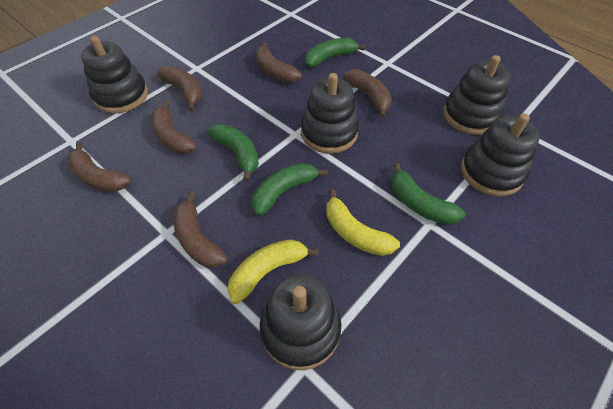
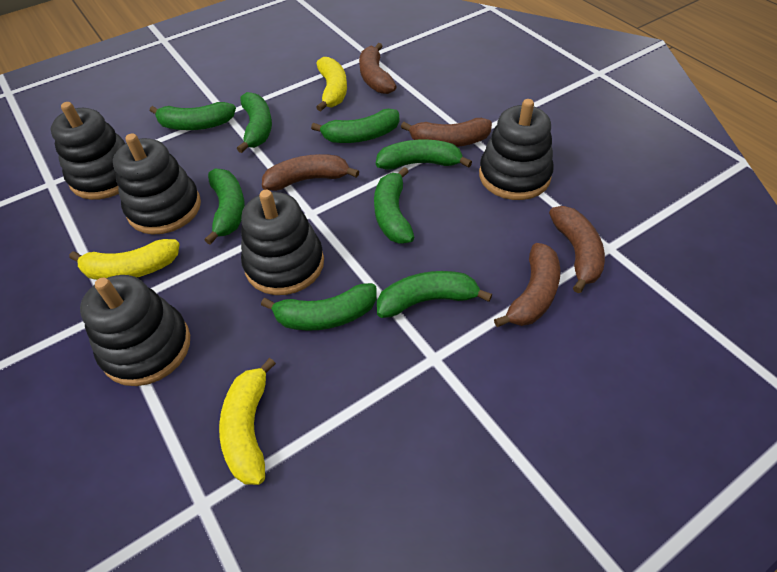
brown banana: [67,142,131,192] [151,101,197,154] [157,66,202,111] [173,192,227,268] [255,42,301,83] [343,69,392,118] = 6 -> [262,154,359,191] [359,43,397,94] [401,118,492,147] [494,243,560,327] [549,206,605,293] = 5
green banana: [207,124,259,182] [252,163,328,216] [305,38,366,67] [392,163,465,225] = 4 -> [150,102,236,130] [205,169,245,245] [237,92,272,153] [261,283,376,331] [311,109,399,143] [374,167,414,244] [376,139,472,170] [377,271,492,318] = 8
yellow banana: [228,239,319,304] [326,189,400,256] = 2 -> [69,239,180,280] [219,358,276,485] [316,57,347,112] = 3

